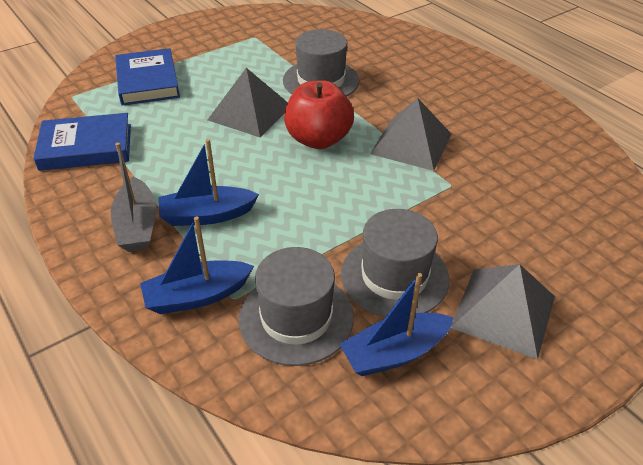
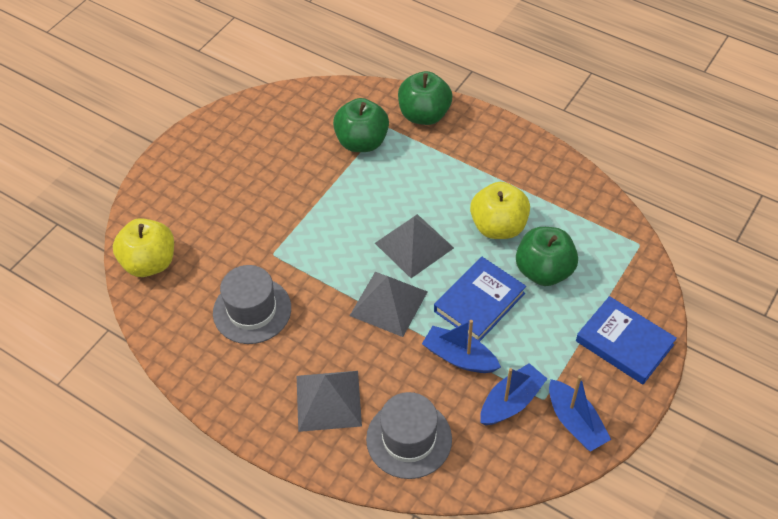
green apple: none = 0 -> [333,98,389,152] [398,71,452,125] [516,227,578,286] = 3
grey boat: [111,143,156,252] = 1 -> none = 0
grey hat: [239,247,354,366] [283,29,359,96] [341,209,449,317] = 3 -> [213,265,291,344] [366,392,452,479] = 2
red apple: [284,80,354,149] = 1 -> none = 0
yellow apple: none = 0 -> [113,218,174,277] [470,182,530,239] = 2

